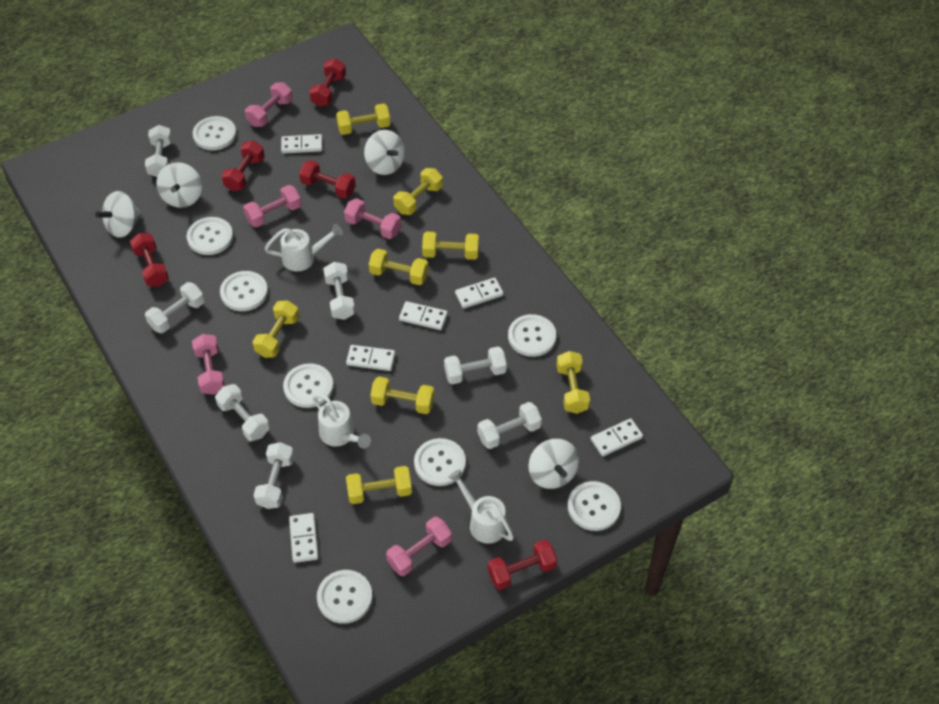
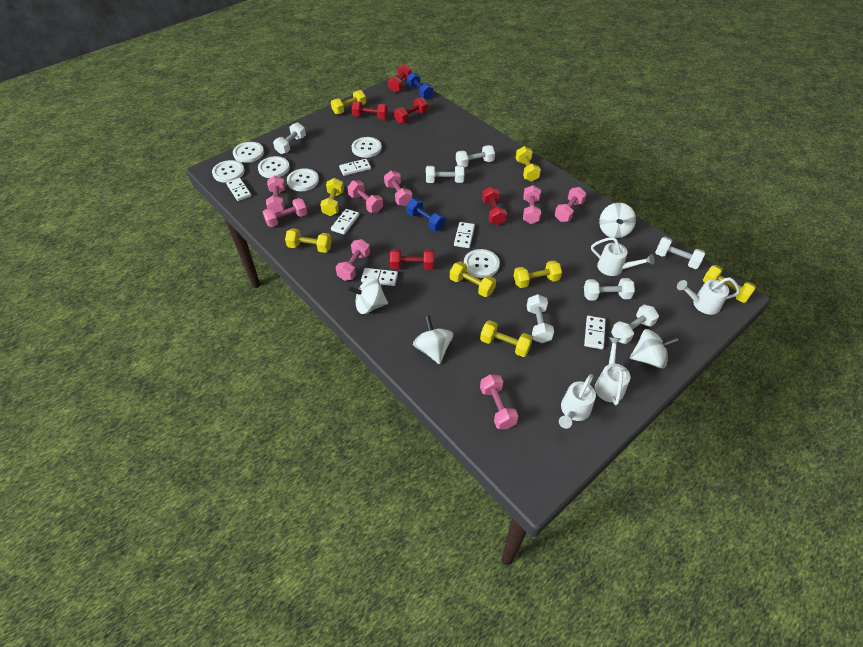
blue dumbbell: none = 0 -> [406,198,446,231] [407,72,433,100] = 2
pink dumbbell: [192,334,225,395] [243,185,301,227] [245,82,293,127] [344,198,401,239] [386,517,452,576] = 5 -> [263,198,307,227] [266,176,285,213] [336,239,370,281] [347,180,383,213] [384,171,412,206] [480,374,519,429] [523,185,541,224] [554,187,587,222] = 8
white button: [187,217,233,255] [193,116,236,150] [220,271,268,311] [283,363,334,408] [317,570,372,624] [414,438,466,486] [508,314,556,357] [568,481,621,531] = 8 -> [212,160,245,183] [233,142,264,163] [258,156,290,178] [287,168,319,191] [352,137,382,158] [464,249,500,278] = 6
white watering can: [265,224,343,271] [313,394,371,449] [448,469,514,544] = 3 -> [559,374,596,429] [591,237,655,276] [595,337,630,405] [677,277,740,315] = 4

